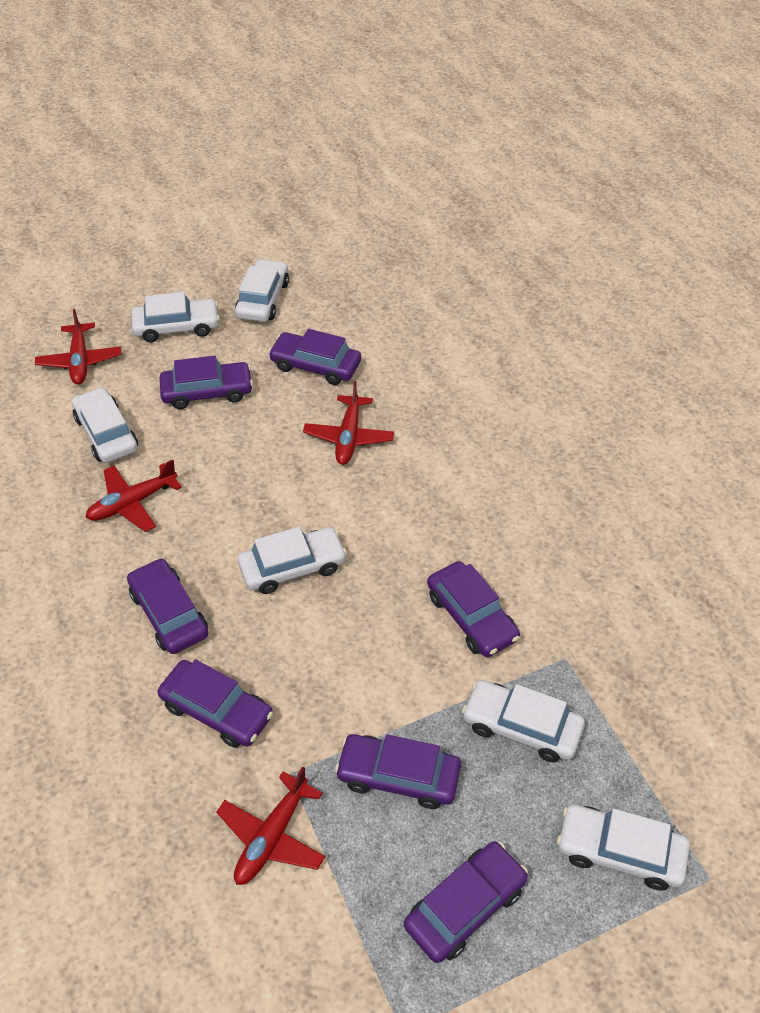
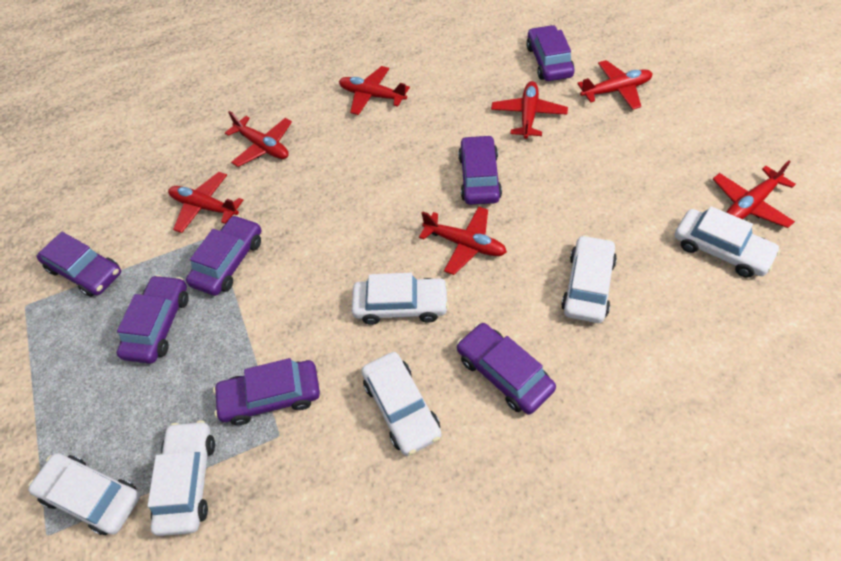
red plane: [35,309,122,384] [85,459,182,532] [216,766,325,885] [303,381,394,465] = 4 -> [168,172,243,233] [225,111,292,167] [339,66,410,115] [419,207,507,275] [491,81,568,139] [577,60,652,110] [713,160,796,228] = 7

